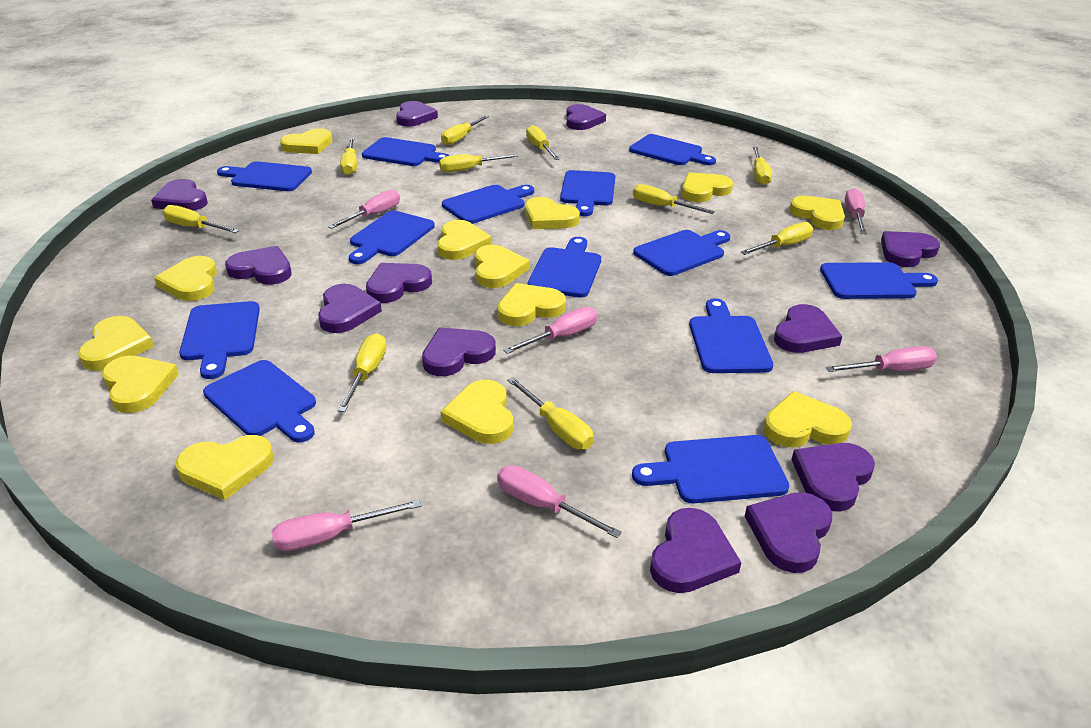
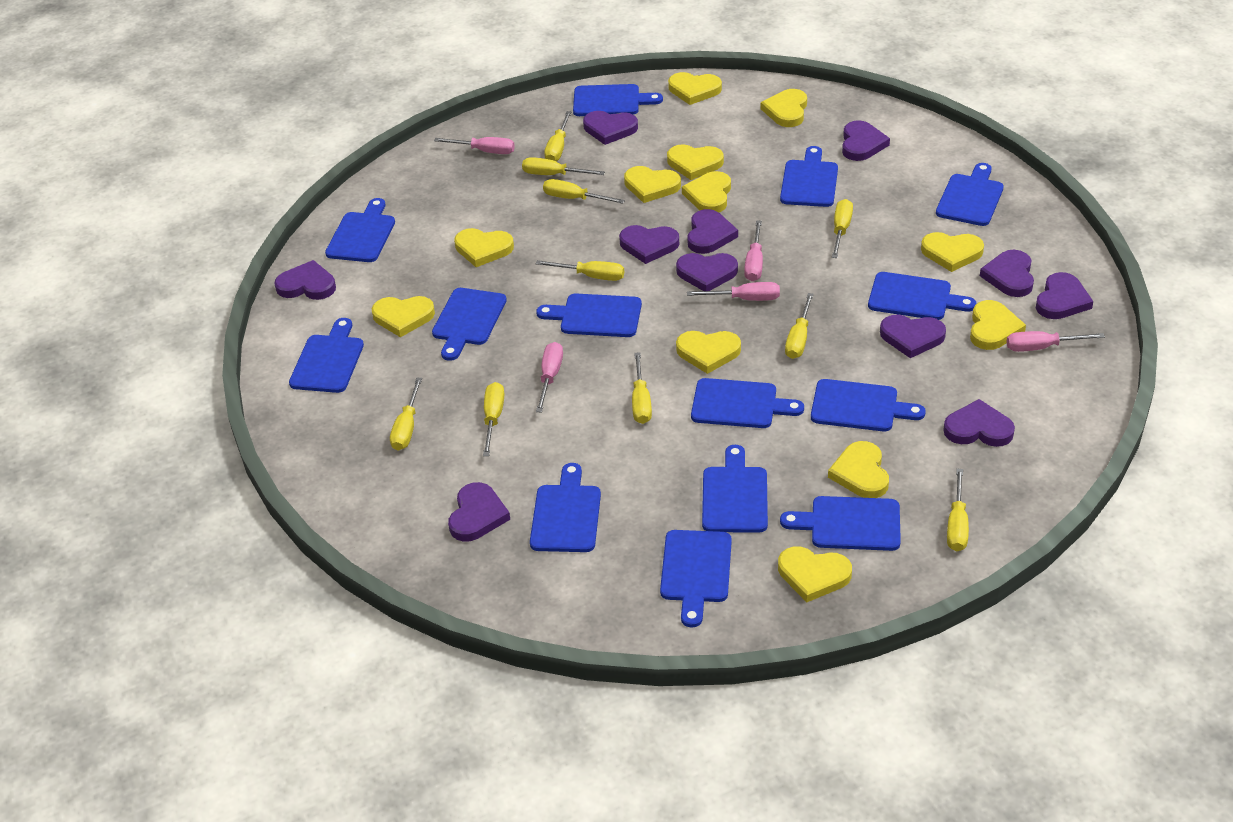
blue cutting board: [179,301,260,379] [203,360,316,443] [217,161,312,191] [349,211,435,264] [362,137,450,166] [442,185,534,224] [527,237,601,298] [560,170,615,216] [629,134,716,165] [632,435,789,503] [633,230,730,276] [689,298,773,373] [820,262,938,299] = 13 -> [289,318,364,393] [325,198,395,262] [432,288,507,361] [530,463,601,552] [536,293,642,337] [573,84,663,116] [660,530,732,627] [691,378,804,428] [702,445,768,533] [780,146,838,207] [780,496,901,551] [811,379,926,431] [868,272,976,320] [936,163,1004,226] = 14
pink screwdriver: [272,499,422,551] [328,189,400,229] [497,465,622,538] [503,307,597,354] [826,346,937,372] [845,188,867,234] = 6 -> [434,137,515,154] [536,342,563,412] [687,282,780,301] [744,221,763,281] [1007,331,1105,352] = 5
purple heart: [151,179,208,211] [225,246,292,285] [318,284,382,333] [366,263,432,303] [396,101,438,126] [422,327,496,376] [566,104,606,130] [650,508,741,593] [745,492,832,573] [774,304,842,353] [791,443,875,512] [881,231,940,267] = 12 -> [274,260,336,300] [448,482,510,542] [583,111,638,145] [619,225,679,264] [676,253,738,291] [687,209,738,254] [842,120,890,161] [880,315,946,358] [943,399,1015,447] [980,250,1034,297] [1036,272,1093,319] = 11
yellow heart: [78,316,154,371] [102,356,179,413] [154,256,217,301] [175,435,274,500] [280,128,333,154] [437,220,492,260] [440,380,513,444] [474,245,530,288] [497,283,566,326] [525,197,580,229] [682,172,733,202] [764,391,852,448] [789,196,845,230] = 13 -> [371,296,435,337] [454,228,514,267] [624,166,681,203] [667,144,724,180] [668,72,722,105] [676,331,741,374] [682,171,731,212] [761,89,807,127] [778,547,852,602] [828,441,889,498] [921,232,984,272] [970,300,1026,350] = 12

